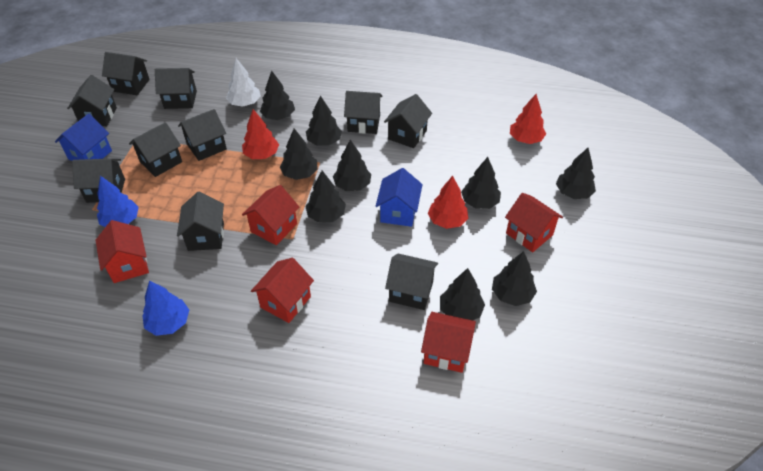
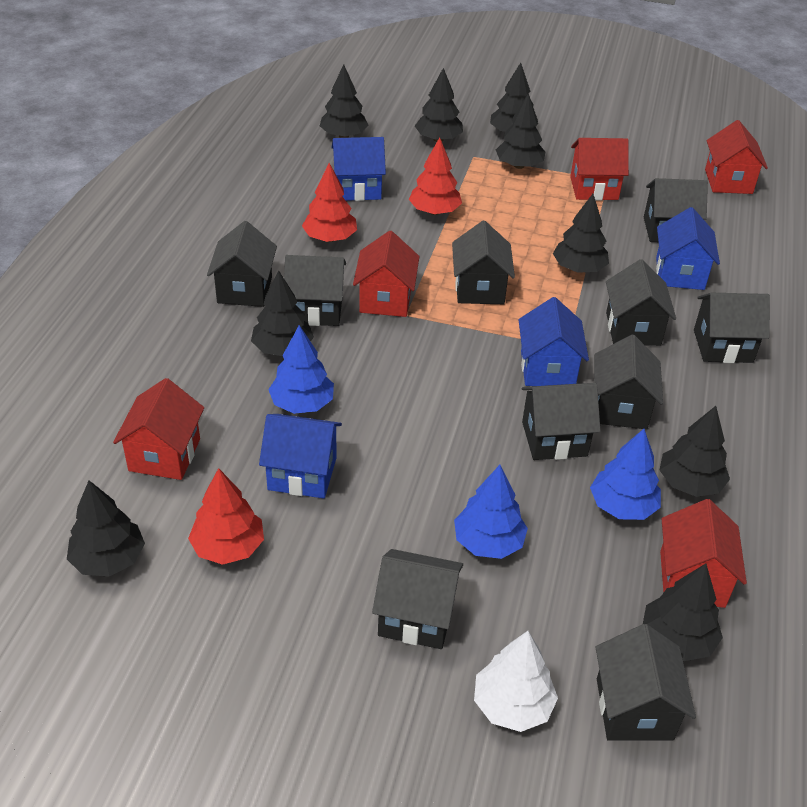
blue house: [55,113,112,161] [376,168,423,227] = 2 -> [259,414,342,499] [331,137,386,201] [519,297,589,386] [656,207,720,290] = 4
blue tree: [97,176,139,227] [142,280,189,336] = 2 -> [268,325,334,414] [454,465,528,559] [590,429,661,520] = 3

